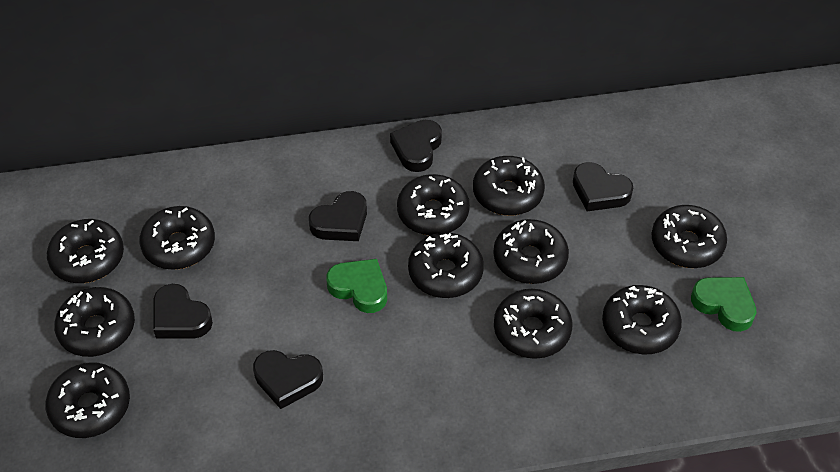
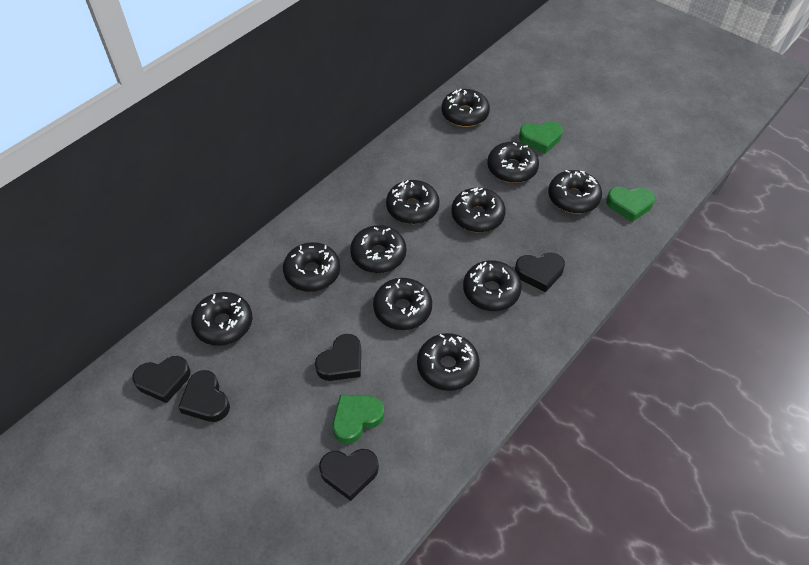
green heart: [326,259,387,313] [691,277,757,332] = 2 -> [333,395,384,444] [519,121,563,154] [606,187,655,222] = 3

